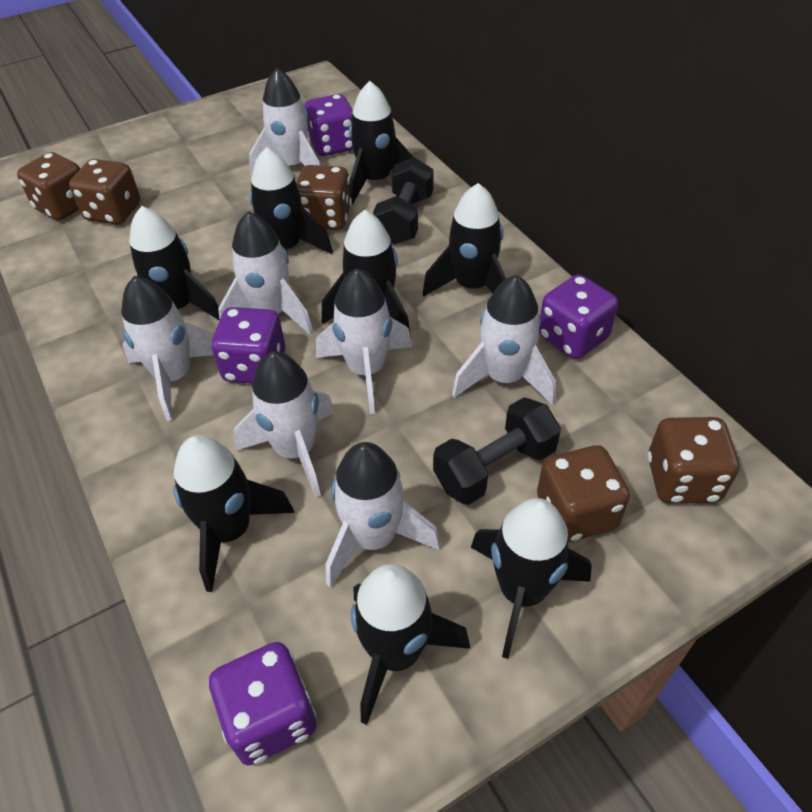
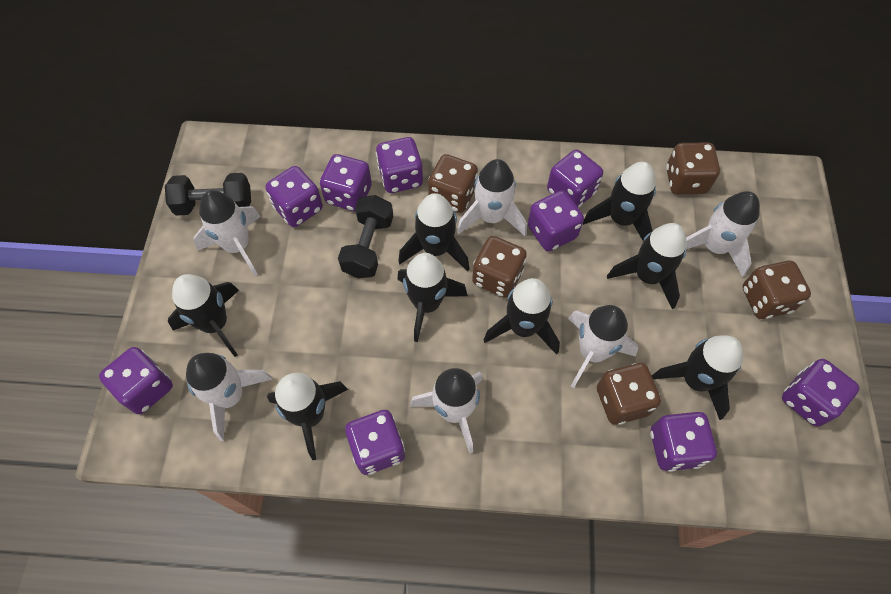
purple dice: [209,642,317,765] [211,307,285,383] [305,94,353,156] [539,274,618,359] = 4 -> [99,347,173,414] [265,166,323,227] [320,154,372,211] [345,410,405,475] [376,137,423,193] [528,191,584,251] [547,149,603,208] [650,412,717,472] [782,359,860,427] = 9
white rocket: [121,276,214,421] [218,211,314,335] [234,351,335,498] [249,68,320,176] [316,268,412,414] [326,442,440,588] [452,275,556,405] = 7 -> [186,353,272,441] [193,190,261,276] [410,368,483,454] [457,159,527,236] [568,305,638,388] [686,191,760,277] = 6

